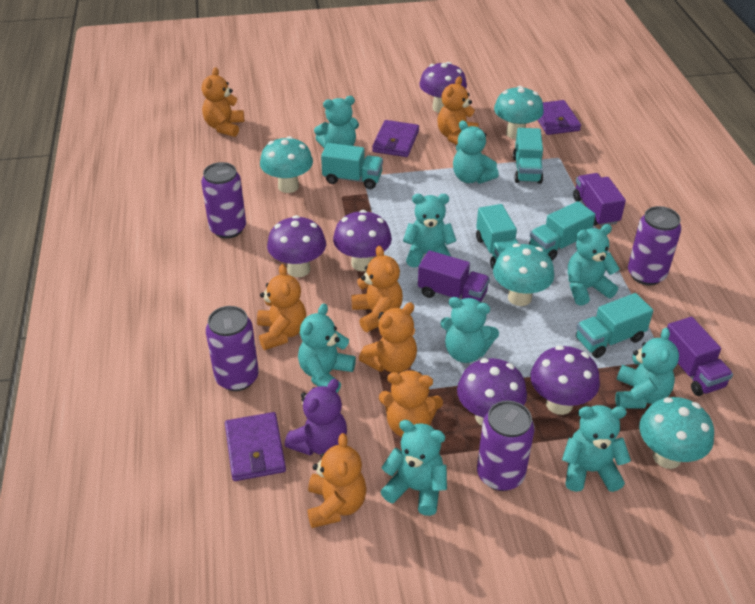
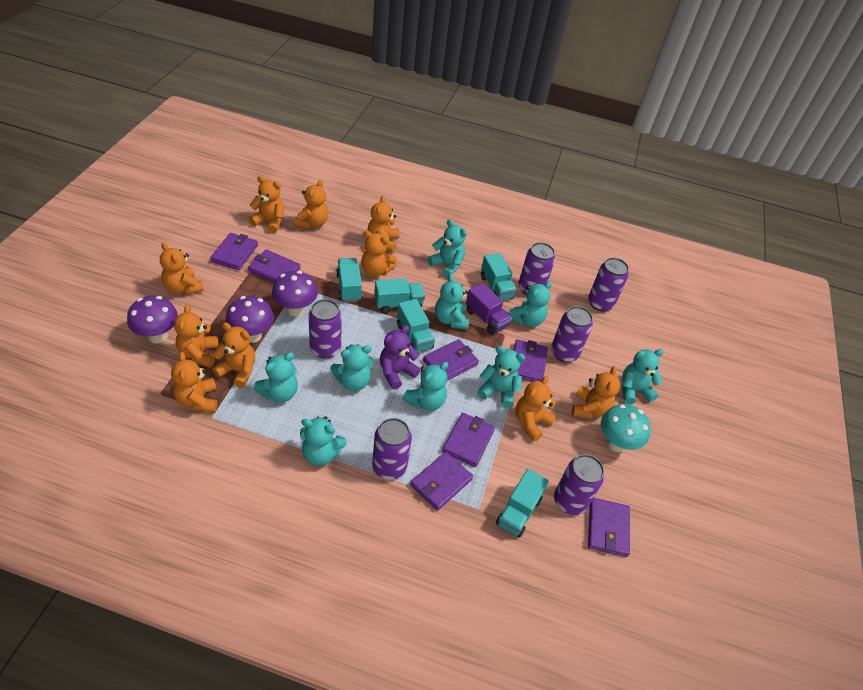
orange teddy bear: [202,67,244,137] [257,264,306,350] [307,433,366,528] [351,246,403,332] [359,303,417,373] [379,370,443,437] [438,76,479,145] = 7 -> [160,242,204,295] [171,352,217,412] [174,304,219,367] [212,322,255,388] [249,176,284,233] [294,180,329,229] [361,231,397,277] [368,196,399,252] [515,376,556,441] [572,366,620,419] = 10
purple can: [201,162,246,238] [206,306,259,391] [477,400,535,491] [628,206,681,285] = 4 -> [309,299,342,359] [372,418,412,480] [518,242,555,295] [551,306,593,363] [554,454,604,515] [588,257,629,312] = 6
purple mushroom: [267,215,326,277] [333,210,392,271] [419,62,467,113] [457,358,527,426] [530,345,600,415] = 5 -> [127,296,178,344] [226,296,274,343] [272,271,318,317] = 3
purple truck: [418,250,490,302] [573,173,626,227] [667,317,733,396] = 3 -> [466,283,512,335] = 1
purple wallet: [225,412,286,481] [372,120,419,157] [538,100,581,135] = 3 -> [210,233,258,270] [248,249,301,282] [410,452,473,511] [423,339,479,381] [442,413,495,467] [514,339,548,382] [588,498,630,557] = 7
turquoise mushroom: [260,136,313,193] [493,243,554,306] [494,86,544,139] [639,397,714,469] = 4 -> [601,404,651,452] = 1

